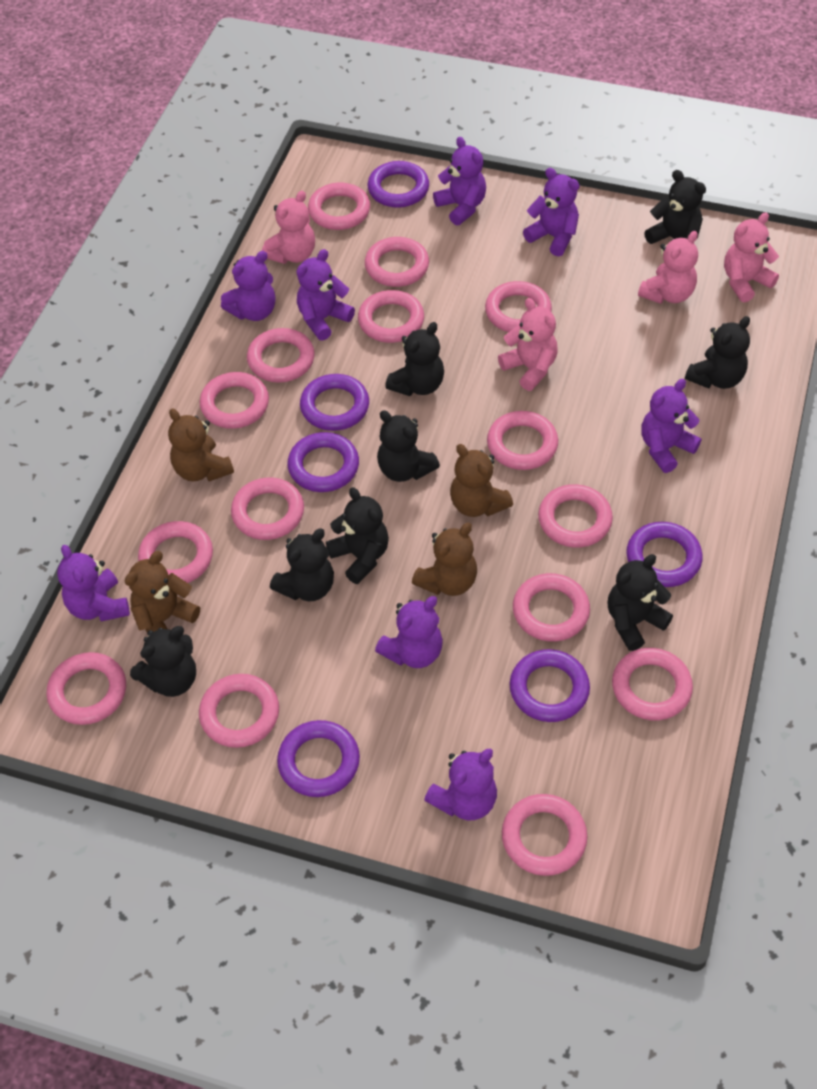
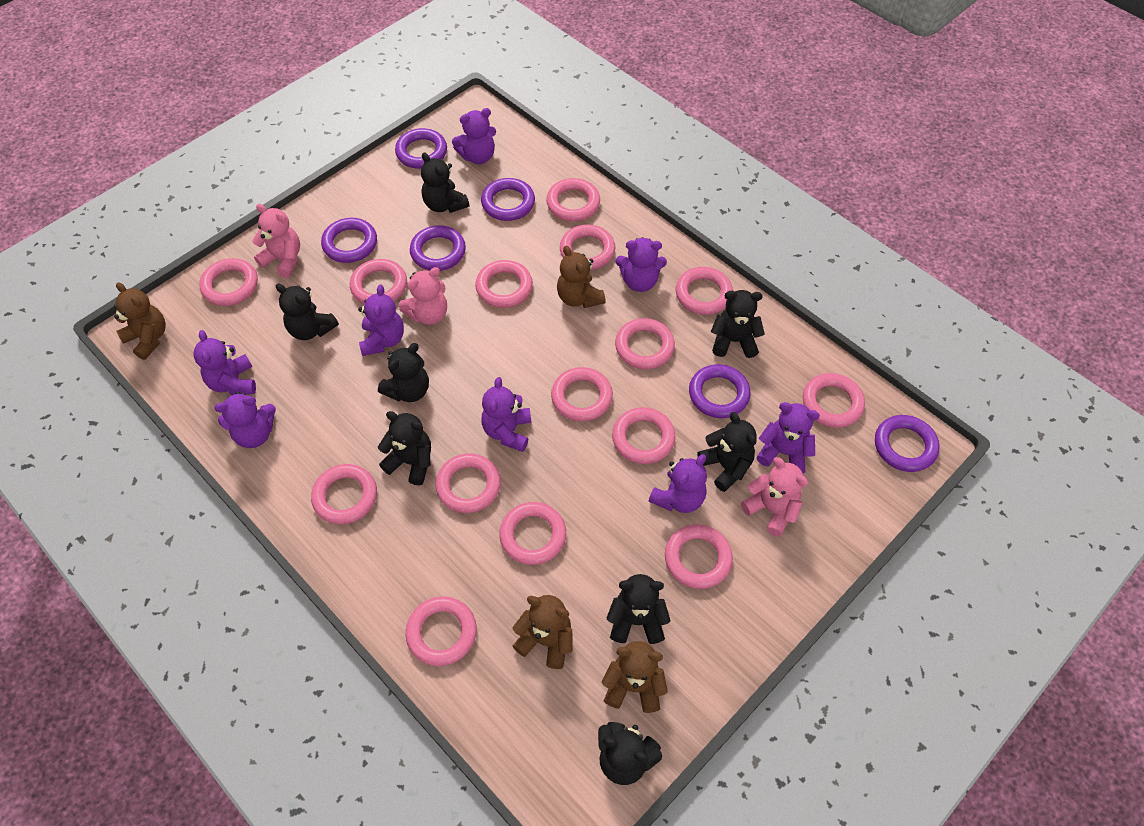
pink teddy bear: [262,191,315,264] [498,298,558,391] [638,231,698,304] [724,212,779,302] = 4 -> [252,204,300,278] [399,267,447,325] [741,457,808,537] = 3

